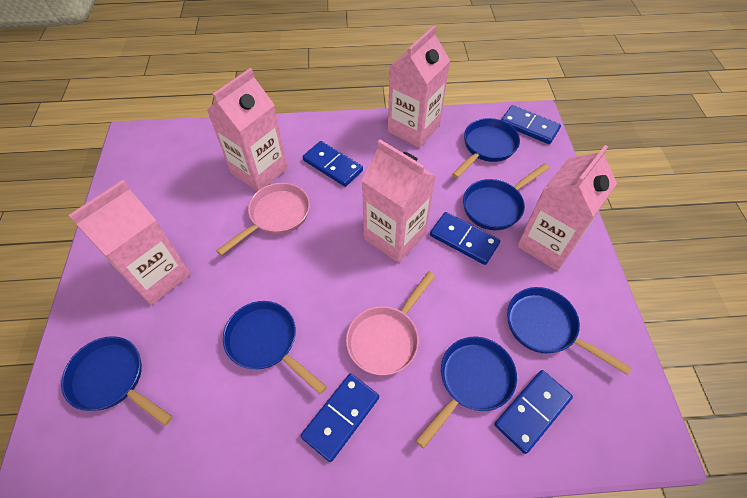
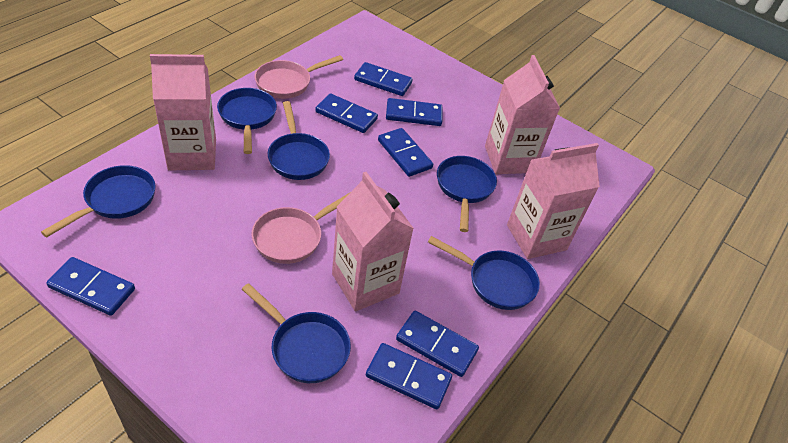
blue domino: [301,374,379,462] [303,141,363,187] [430,212,500,265] [494,370,573,454] [501,105,561,144] = 5 -> [46,257,135,316] [316,93,378,133] [354,62,413,96] [366,343,452,409] [378,128,433,177] [386,98,442,126] [396,311,479,377] = 7
pink carton: [68,180,191,305] [207,68,288,191] [362,140,436,263] [388,25,450,148] [517,145,617,271] = 5 -> [150,54,216,170] [332,172,414,311] [485,55,560,174] [507,143,600,259] = 4

